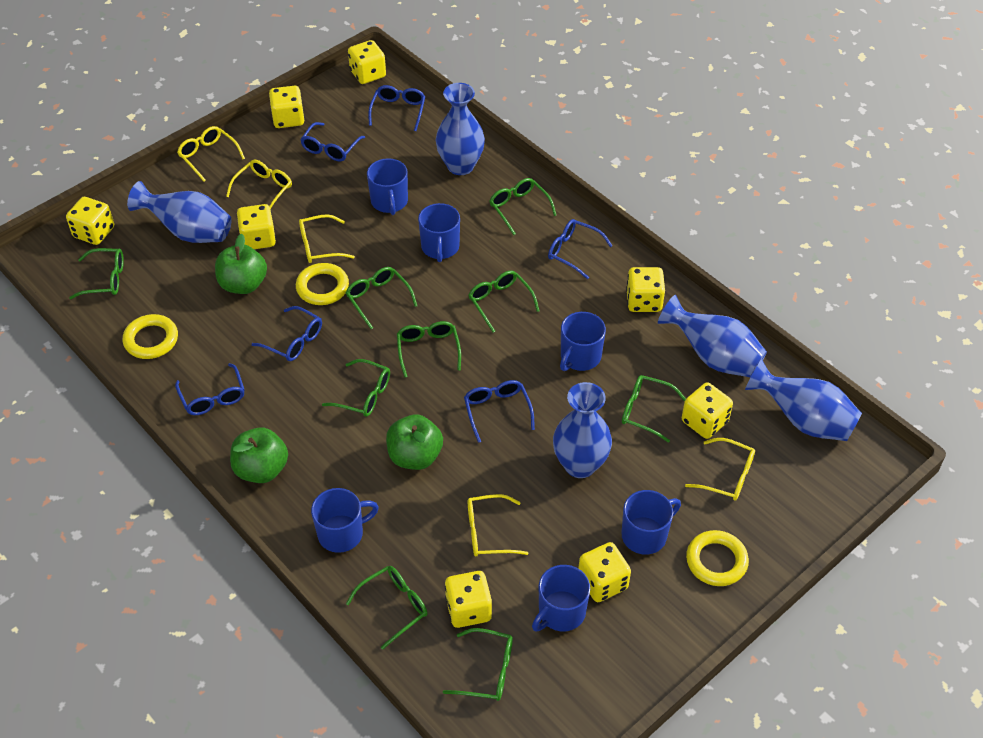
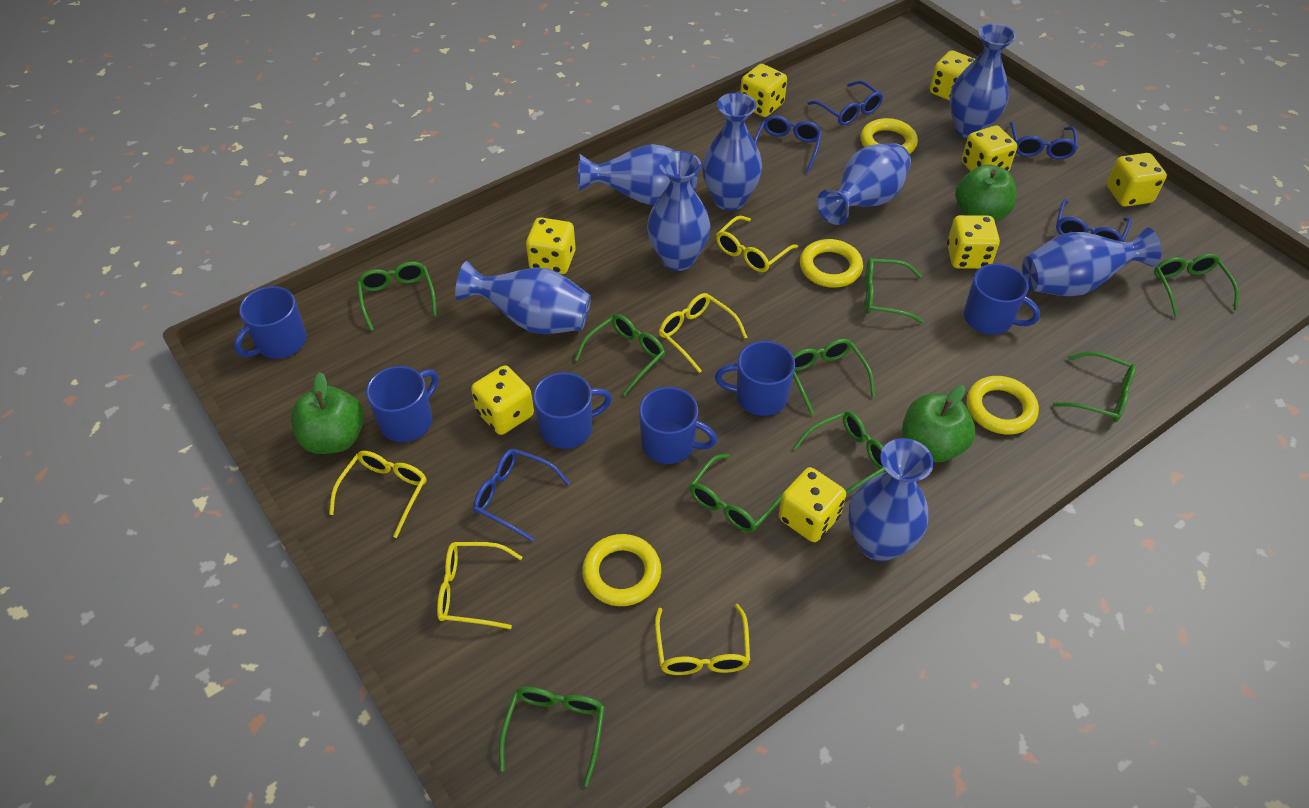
blue glasses: [175,363,245,415] [252,306,322,361] [300,122,365,161] [368,85,425,131] [464,380,535,443] [548,219,612,279] = 6 -> [473,449,570,542] [754,115,822,173] [807,81,883,125] [1010,122,1078,159] [1056,199,1131,242] = 5
blue vase: [127,181,232,243] [436,83,485,175] [553,382,612,478] [658,295,767,378] [745,359,862,441] = 5 -> [455,261,591,334] [578,144,697,205] [647,151,711,271] [702,93,762,211] [817,143,911,225] [848,438,934,561] [950,23,1016,138] [1022,227,1161,297] = 8
yellow ring: [123,314,178,359] [296,263,349,305] [686,530,749,586] = 3 -> [582,534,661,606] [800,239,863,288] [861,118,918,154] [967,376,1039,435] = 4

